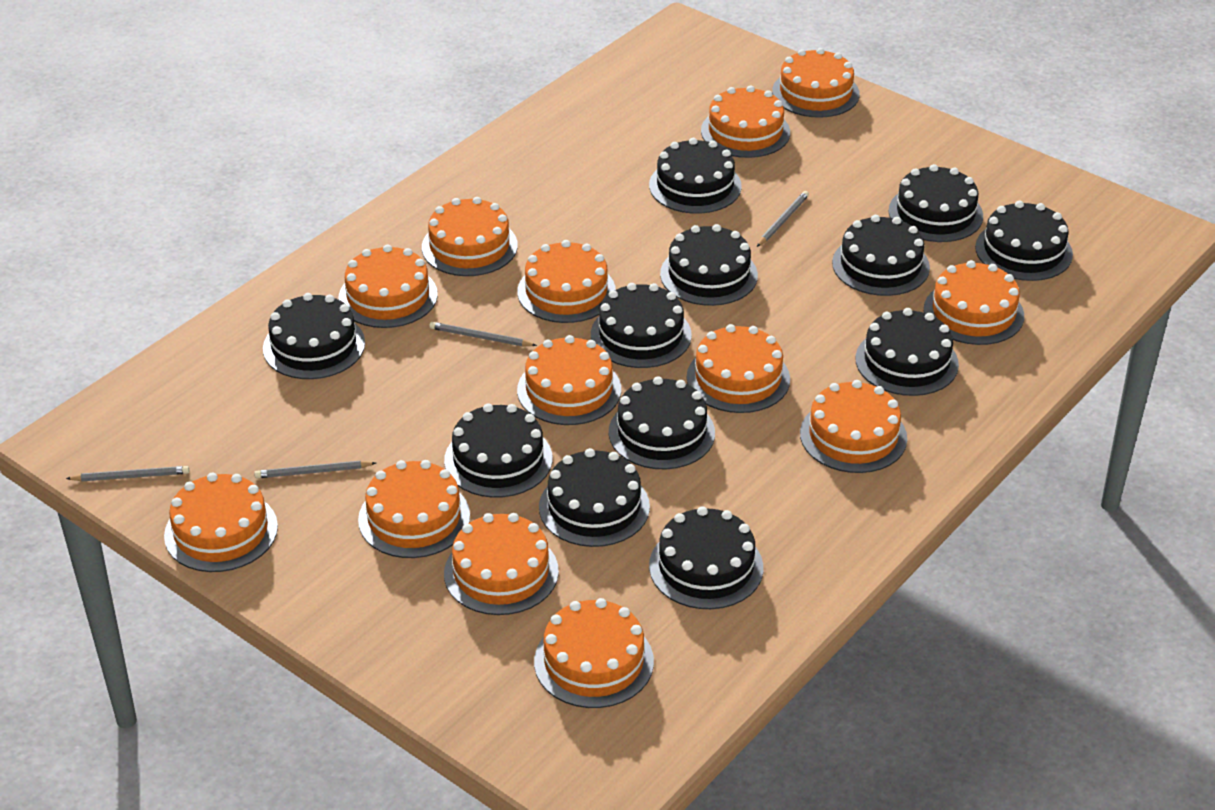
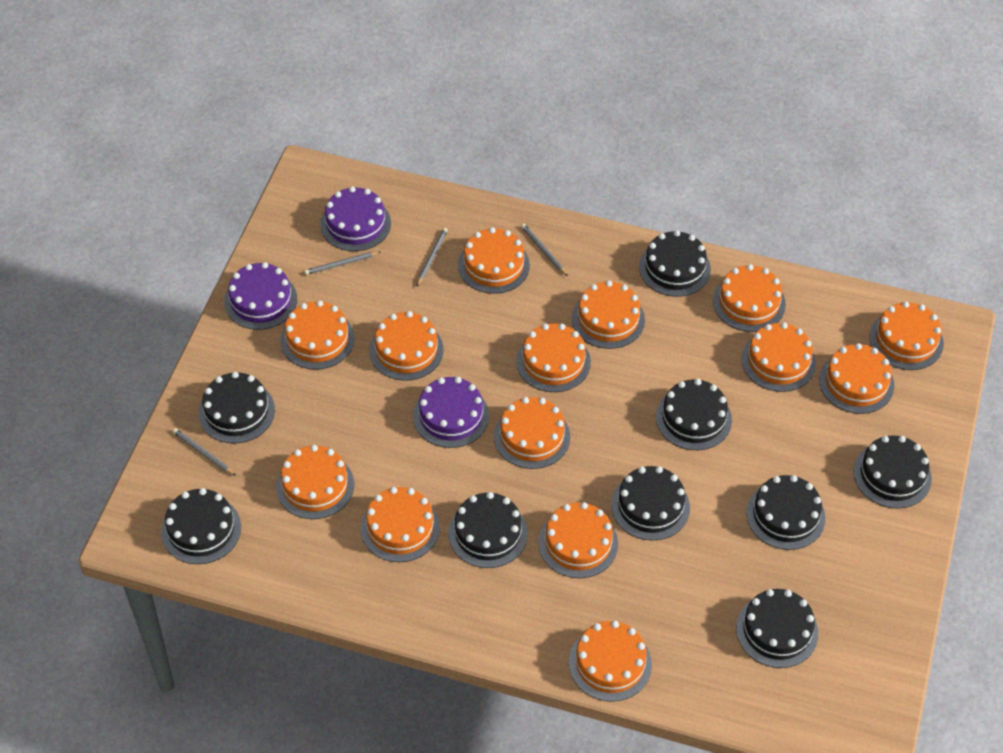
black cake: [263,293,365,379] [444,403,552,498] [539,448,650,547] [591,283,692,368] [609,376,715,469] [649,138,742,214] [649,506,763,609] [660,224,758,306] [832,215,930,296] [855,308,959,396] [888,164,983,242] [975,201,1073,281] = 12 -> [161,488,241,564] [198,372,275,443] [448,492,528,568] [611,466,690,541] [639,230,711,297] [656,379,732,450] [736,589,818,668] [746,475,825,550] [853,435,932,509] = 9
orange cake: [164,473,278,572] [339,244,438,328] [358,460,470,558] [422,197,518,276] [444,513,559,615] [517,240,616,323] [517,335,621,425] [534,598,654,708] [687,324,790,413] [701,85,790,158] [772,48,860,118] [800,380,907,473] [924,260,1024,345] = 13 -> [276,445,354,519] [280,300,355,370] [360,487,440,562] [369,311,444,380] [458,227,530,294] [494,397,570,469] [516,323,591,392] [538,502,618,578] [569,621,652,702] [572,280,645,349] [713,264,786,332] [741,322,816,392] [819,343,894,414] [869,301,944,370] = 14
purple cake: none = 0 -> [224,262,297,330] [320,186,391,251] [413,377,489,448] = 3

